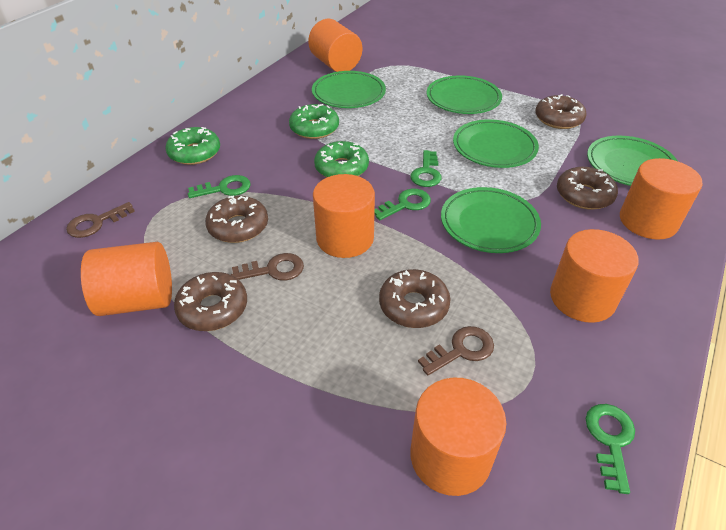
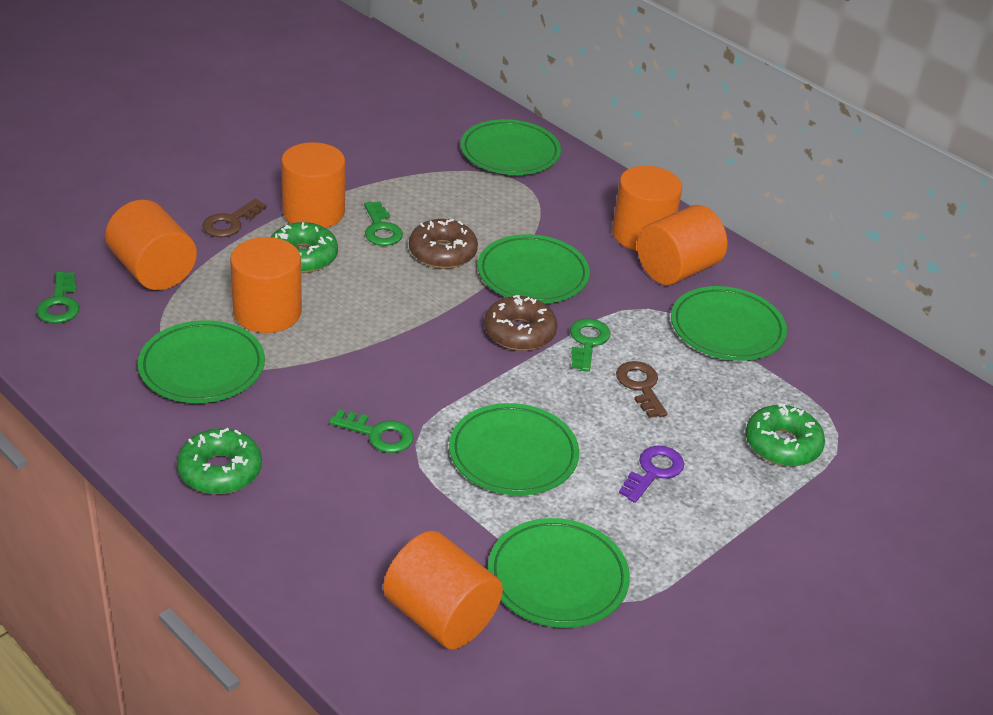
brown donut: [174,272,247,331] [205,196,268,243] [379,269,451,328] [535,94,587,129] [557,167,618,210] = 5 -> [409,219,478,269] [484,295,558,351] = 2
brown key: [66,202,135,238] [231,253,304,281] [418,326,494,375] = 3 -> [202,199,267,237] [616,361,667,418] = 2
green plate: [312,71,386,108] [427,75,502,114] [441,187,541,253] [453,119,539,168] [587,136,677,186] = 5 -> [138,320,265,403] [449,403,579,495] [460,119,561,175] [477,234,590,304] [488,518,630,628] [671,286,787,361] = 6
purple key: none = 0 -> [619,445,684,503] = 1

